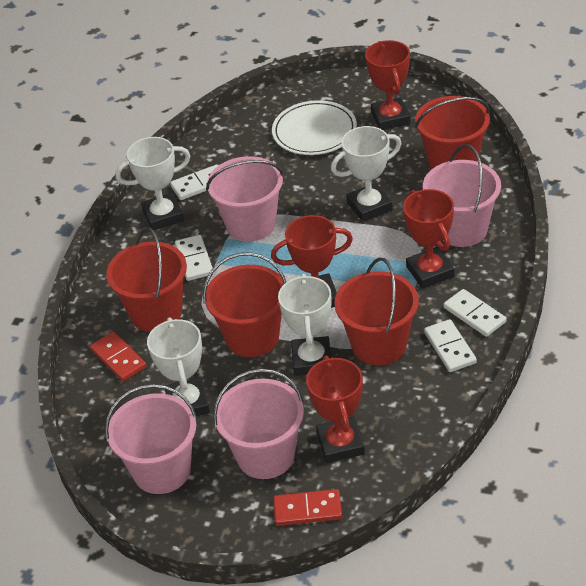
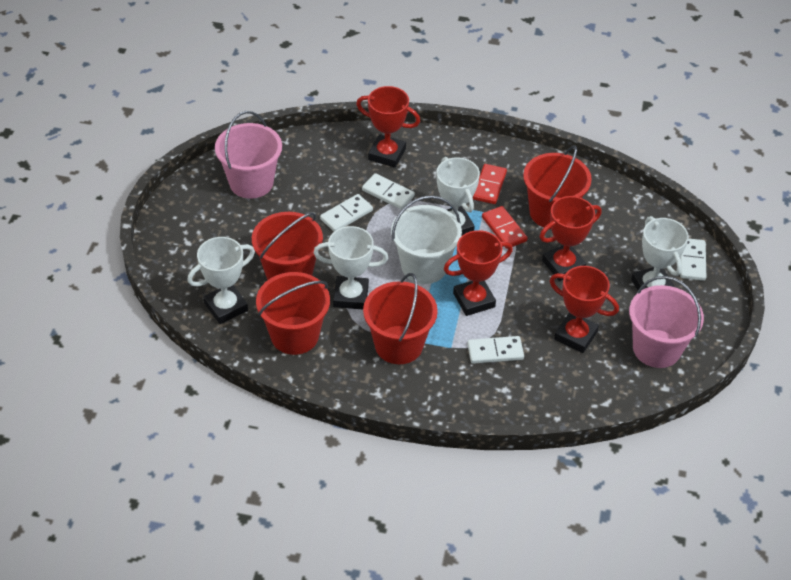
pink bucket: [105,384,197,494] [206,156,284,242] [213,369,304,479] [423,144,501,247] = 4 -> [215,111,282,199] [629,276,704,368] = 2
white bucket: none = 0 -> [391,195,462,284] = 1
white plate: [272,100,357,155] = 1 -> none = 0

